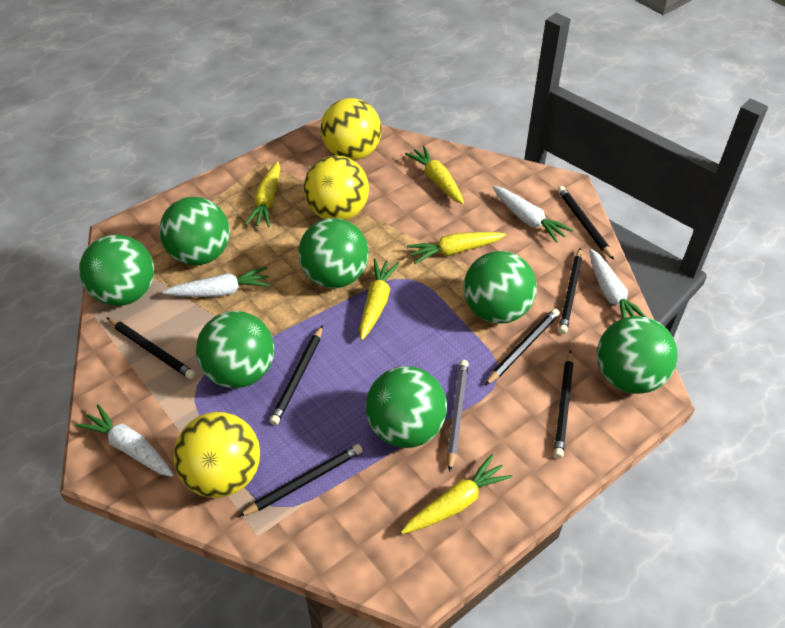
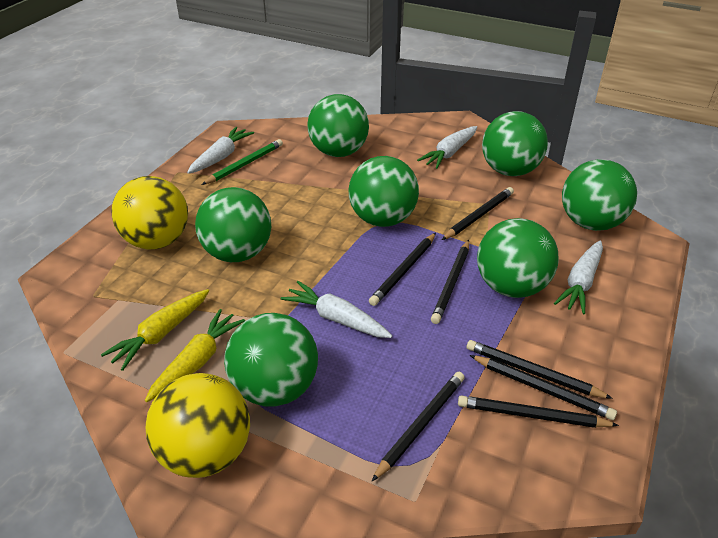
green pencil: none = 0 -> [201,139,283,185] = 1
grey pencil: [447,360,469,472] = 1 -> none = 0
yellow ball: [173,412,260,498] [304,155,369,220] [321,98,382,160] = 3 -> [111,176,188,249] [146,373,250,478] = 2
yellow carrot: [245,161,280,227] [359,259,400,340] [401,454,513,534] [405,146,464,204] [407,232,506,264] = 5 -> [101,289,209,371] [145,309,245,402] = 2

